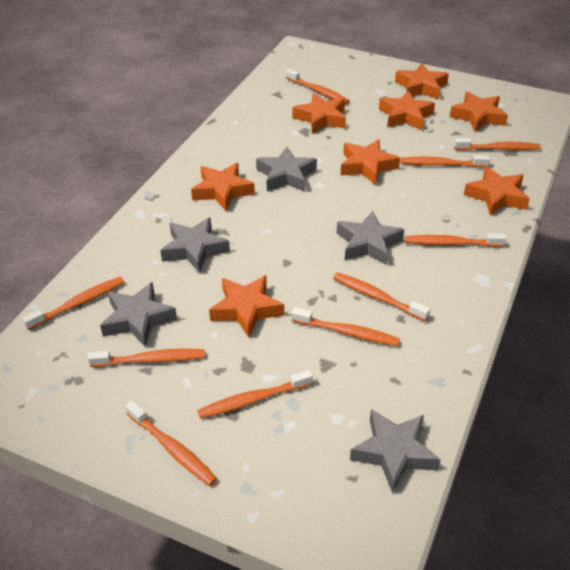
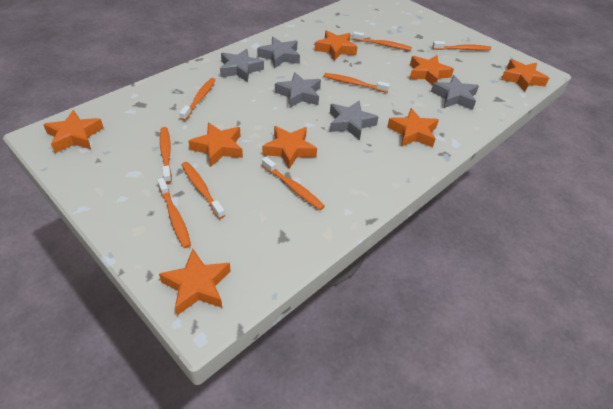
orange toothbrush: [22,277,124,330] [88,349,205,367] [125,401,217,486] [197,370,313,418] [286,69,349,104] [291,307,400,346] [333,272,430,321] [400,155,490,167] [405,233,506,247] [454,138,540,150] = 10 -> [157,178,191,248] [160,127,172,183] [179,78,216,121] [181,162,225,219] [262,157,325,210] [324,73,390,93] [353,31,412,51] [432,41,491,50] = 8

